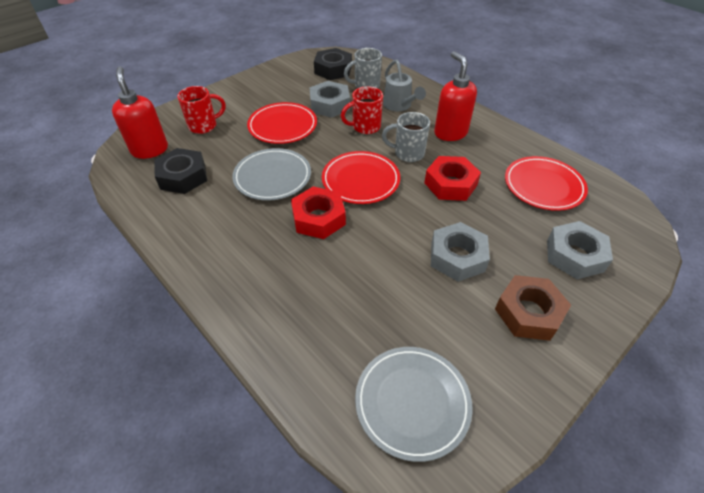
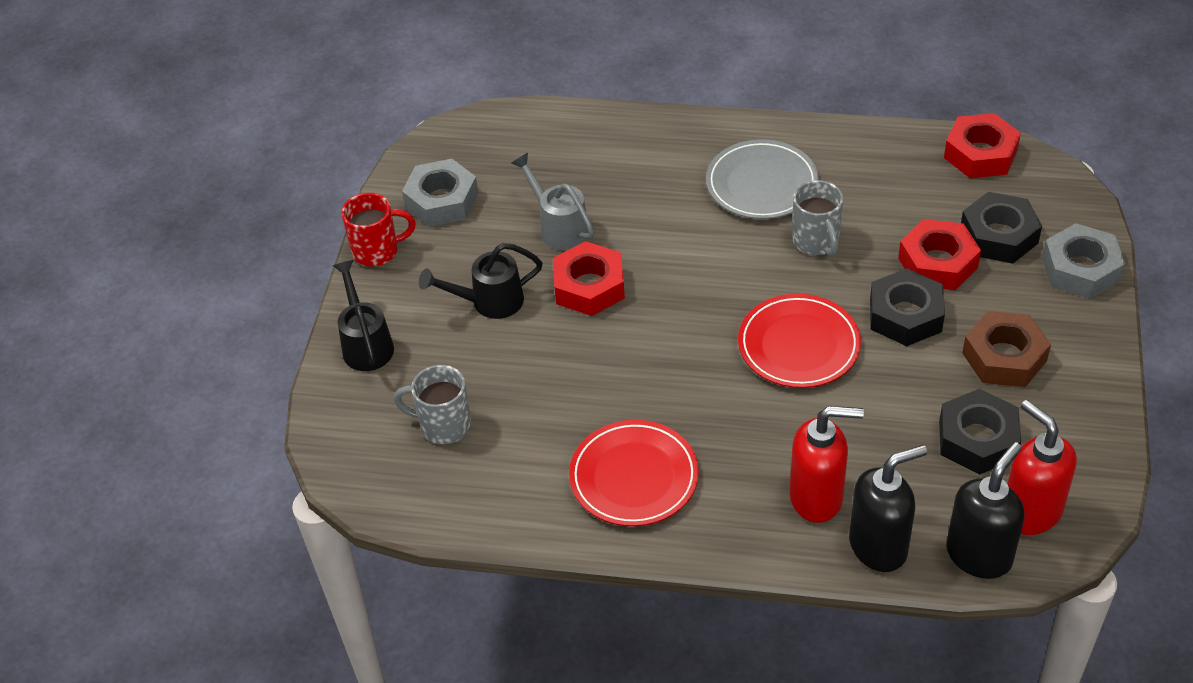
black nut: [154,148,207,194] [314,48,352,80] = 2 -> [870,268,945,346] [939,389,1021,475] [961,192,1042,264] = 3
black soap dispenser: none = 0 -> [849,445,927,572] [946,442,1025,579] = 2
black watering can: none = 0 -> [333,260,394,371] [419,243,543,319] = 2
grey nut: [309,81,350,118] [431,222,490,282] [547,221,613,279] = 3 -> [402,159,479,227] [1042,223,1125,299] = 2
grey plate: [232,148,311,201] [355,347,472,462] = 2 -> [706,140,819,219] = 1
red mug: [177,86,226,134] [341,86,383,134] = 2 -> [341,193,416,267] = 1
red nut: [291,186,346,239] [424,156,481,201] = 2 -> [553,241,625,316] [898,219,981,290] [944,113,1021,178] = 3
red plate: [247,102,317,144] [322,151,400,204] [505,156,588,211] = 3 -> [569,420,699,526] [738,294,861,388] = 2

